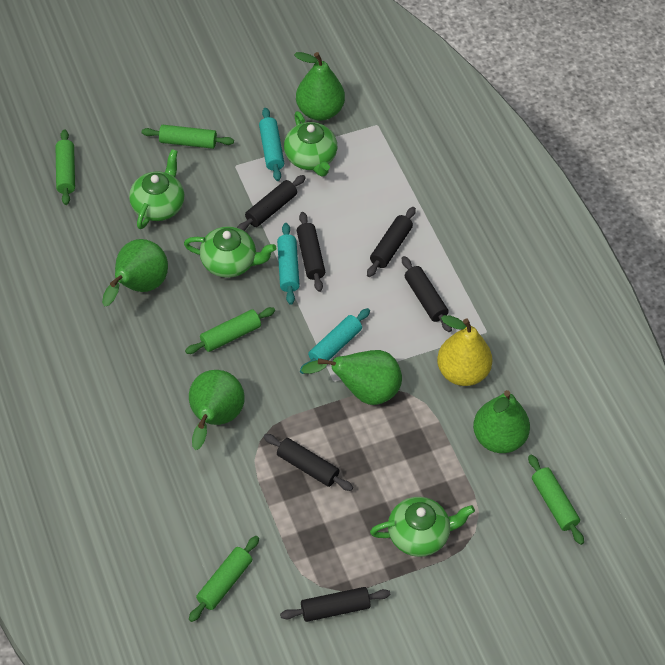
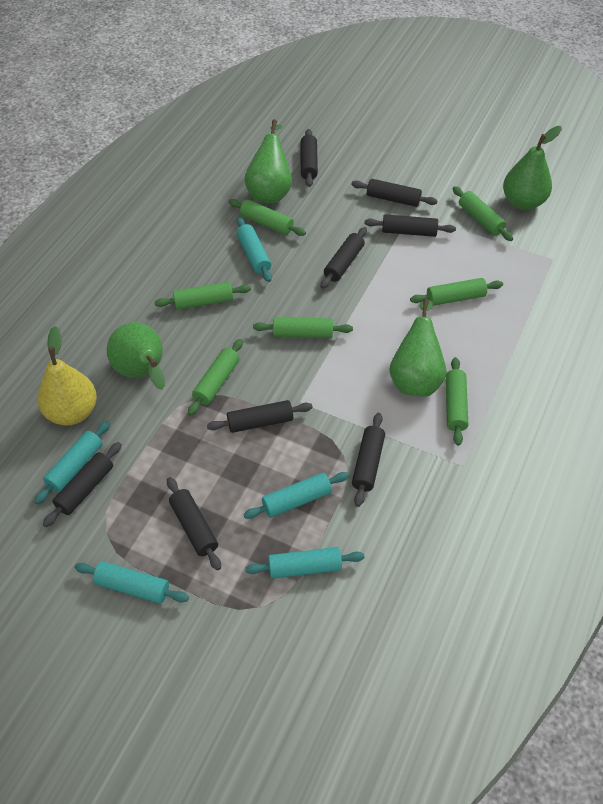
black rolling pin: [237,175,306,231] [264,434,353,491] [280,587,390,622] [297,212,325,292] [367,207,416,277] [402,256,452,332] = 6 -> [43,442,122,527] [167,477,221,571] [207,400,313,433] [301,129,318,187] [321,227,367,289] [351,179,437,207] [352,413,385,507] [365,214,456,237] = 8
green pear: [102,239,168,307] [189,370,245,450] [294,52,345,121] [301,350,402,405] [473,390,530,453] = 5 -> [107,322,165,390] [244,119,292,203] [389,299,446,397] [503,126,562,210] = 4
green rolling pin: [56,129,75,205] [142,125,234,149] [185,307,275,354] [189,536,259,622] [528,455,584,545] = 5 -> [155,282,251,310] [188,339,243,416] [229,199,306,236] [253,317,353,338] [410,278,503,306] [446,357,468,446] [453,186,513,241] = 7
green teapot: [129,149,184,229] [184,226,276,278] [284,111,337,177] [370,497,475,557] = 4 -> none = 0
turquoise rolling pin: [259,108,284,181] [277,223,300,305] [300,308,370,374] = 3 -> [34,421,110,504] [75,561,189,604] [237,217,272,282] [243,472,349,519] [245,547,365,579] = 5

